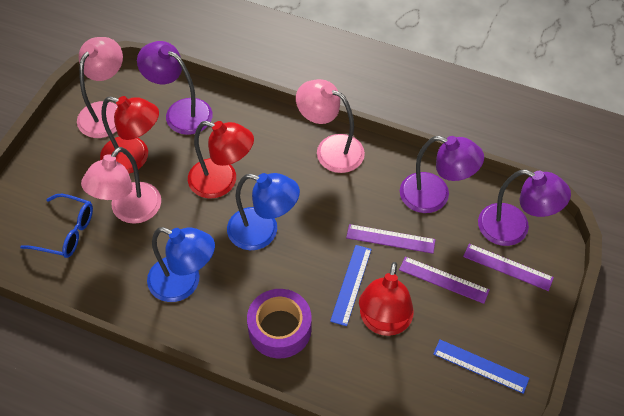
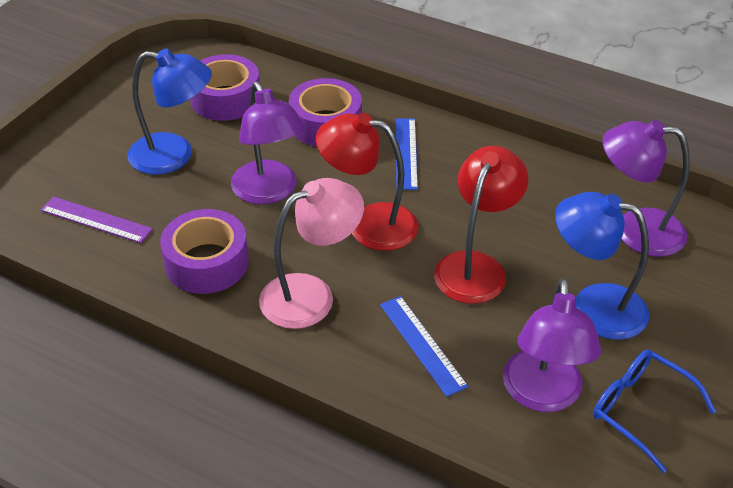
pink lamp: [77,37,123,138] [81,147,161,224] [296,79,365,173] = 3 -> [259,178,364,329] = 1
purple ruler: [346,224,436,254] [399,257,490,304] [463,244,554,291] = 3 -> [41,196,153,243] = 1
purple tape: [247,289,312,358] = 1 -> [160,209,249,294] [190,54,260,121] [289,78,362,147] = 3
red lamp: [100,96,159,173] [188,121,254,198] [359,262,414,336] = 3 -> [316,113,419,251] [434,146,528,304] = 2

